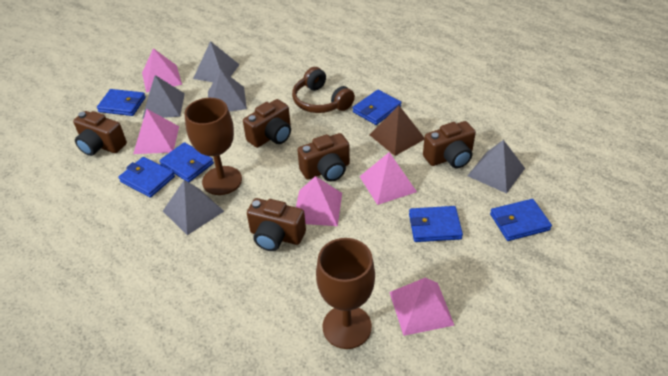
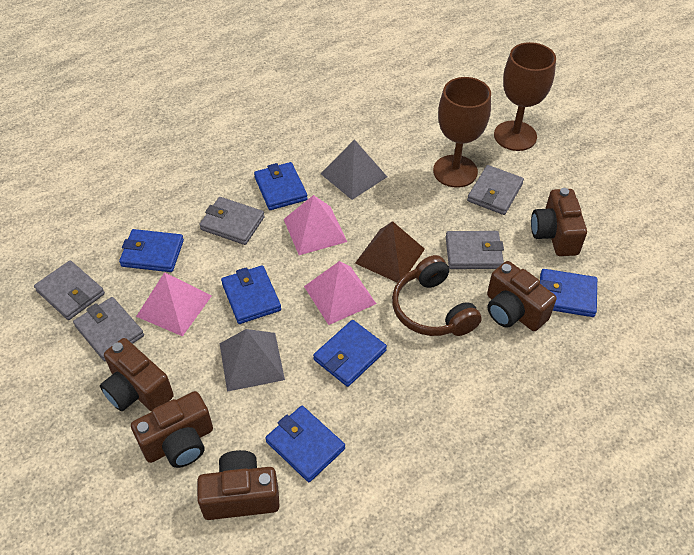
grey pyramid: [142,75,185,119] [163,180,224,235] [193,41,240,82] [208,70,247,112] [467,140,525,193] = 5 -> [220,329,285,392] [321,139,387,200] = 2
grey wallet: none = 0 -> [34,260,105,320] [73,297,144,361] [199,197,265,245] [446,231,504,269] [467,165,524,215] = 5
pink pyramid: [133,109,179,154] [142,48,182,93] [296,176,342,226] [359,152,417,205] [389,278,454,336] = 5 -> [136,272,212,336] [284,195,347,255] [304,261,376,325] = 3

